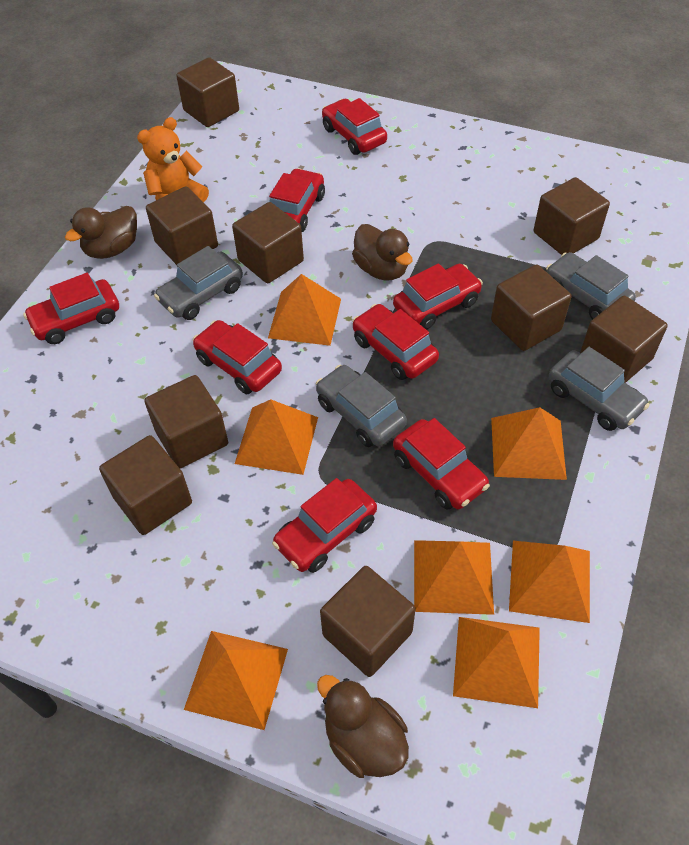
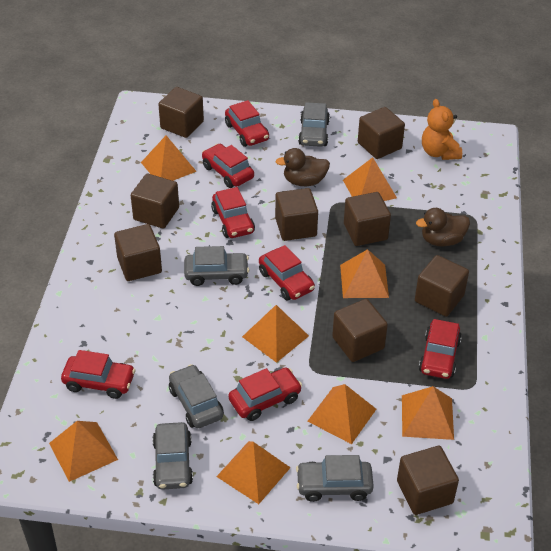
brown duck: [65,206,137,259] [317,675,409,778] [352,224,412,281] = 3 -> [276,148,330,186] [416,208,470,247] = 2
grey car: [154,246,243,320] [316,365,407,447] [546,252,636,319] [549,347,650,431] = 4 -> [152,422,193,490] [169,364,224,428] [184,246,249,286] [296,455,374,502] [298,102,330,147] = 5
orange pyramid: [184,631,288,730] [235,400,318,475] [268,274,341,346] [414,540,494,615] [453,617,540,708] [491,407,567,480] [509,541,590,623] = 7 -> [49,421,118,482] [141,136,197,181] [216,441,291,504] [242,305,309,363] [308,384,376,444] [340,249,389,298] [343,157,397,201] [402,386,454,440] = 8
red car: [23,273,119,344] [193,320,282,394] [269,168,325,232] [272,478,377,573] [322,98,387,155] [352,304,439,380] [393,263,483,330] [393,418,490,510] = 8 -> [61,350,136,399] [202,144,254,188] [211,187,255,238] [225,100,269,147] [228,367,302,421] [259,245,315,301] [419,319,462,379] = 7

